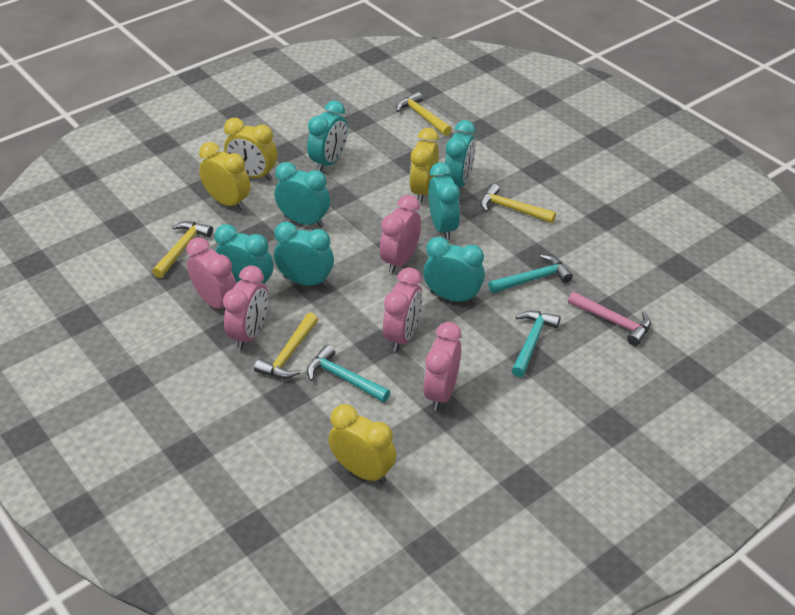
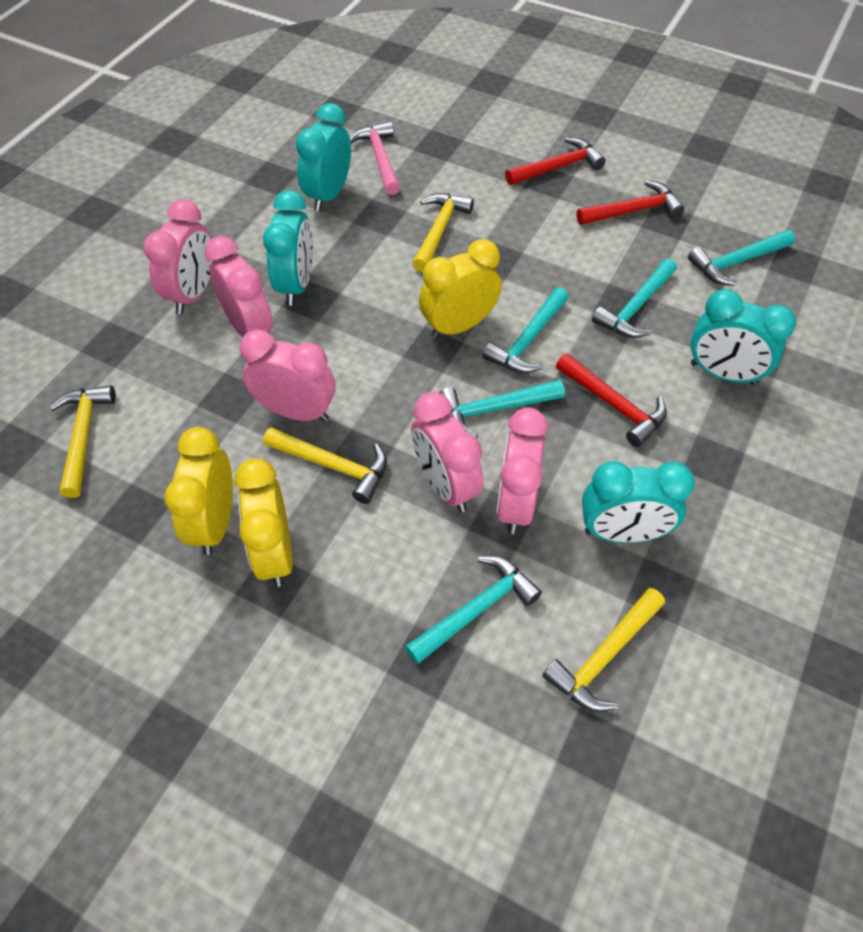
red hammer: none = 0 -> [505,137,606,185] [556,354,667,447] [577,180,684,225] = 3
turquoise clock: [214,224,273,291] [274,222,334,288] [275,162,330,228] [307,101,348,172] [423,237,485,304] [428,162,460,240] [444,120,475,187] = 7 -> [263,190,313,306] [296,103,351,211] [582,461,695,543] [690,289,796,385] = 4
turquoise hammer: [307,345,390,402] [488,254,573,293] [511,311,561,377] = 3 -> [405,556,542,664] [439,379,565,438] [482,287,569,373] [592,258,677,338] [688,230,795,286] = 5
yellow clock: [199,142,250,210] [224,118,277,181] [328,404,396,484] [410,128,439,203] = 4 -> [164,427,233,555] [235,458,293,587] [419,239,501,339] = 3

